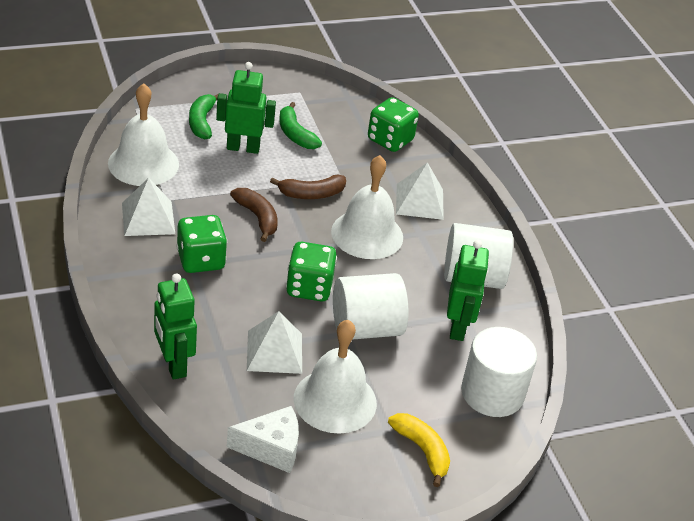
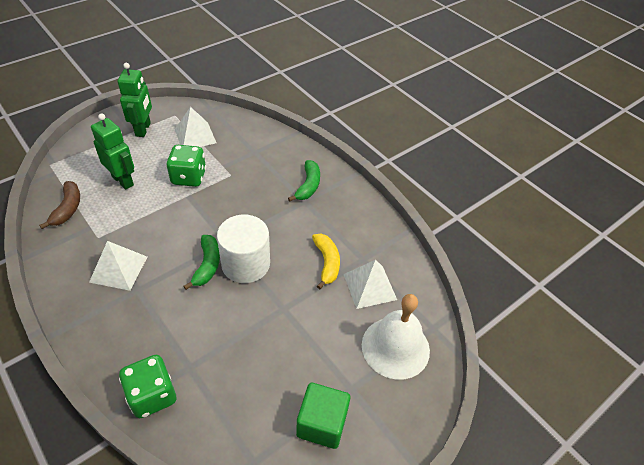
brown banana: [230,188,278,242] [270,174,346,199] = 2 -> [39,181,80,229] = 1
green cube: none = 0 -> [296,383,350,449] = 1
green dice: [176,215,227,273] [286,242,337,301] [368,97,419,152] = 3 -> [119,355,176,418] [166,145,206,187] = 2
green robot: [154,273,197,380] [216,62,276,154] [447,240,489,341] = 3 -> [91,113,134,190] [118,63,152,137] = 2
white bell: [108,83,179,186] [294,320,377,434] [331,155,403,259] = 3 -> [362,294,430,380] = 1
white cheese: [227,406,299,473] = 1 -> none = 0
white cylinder: [333,273,409,340] [444,223,513,289] [461,327,537,417] = 3 -> [217,215,270,283] = 1

